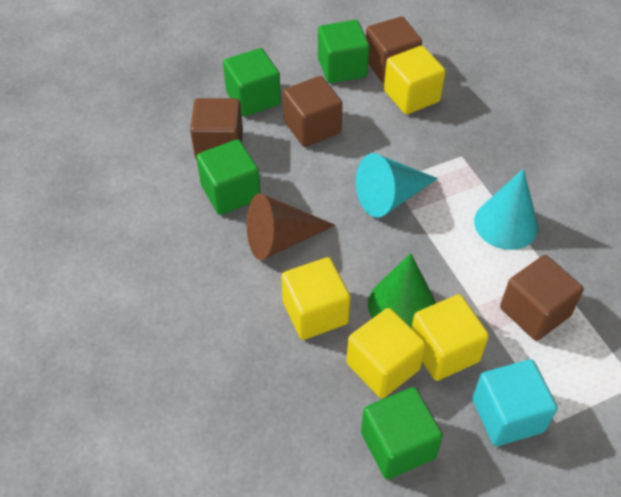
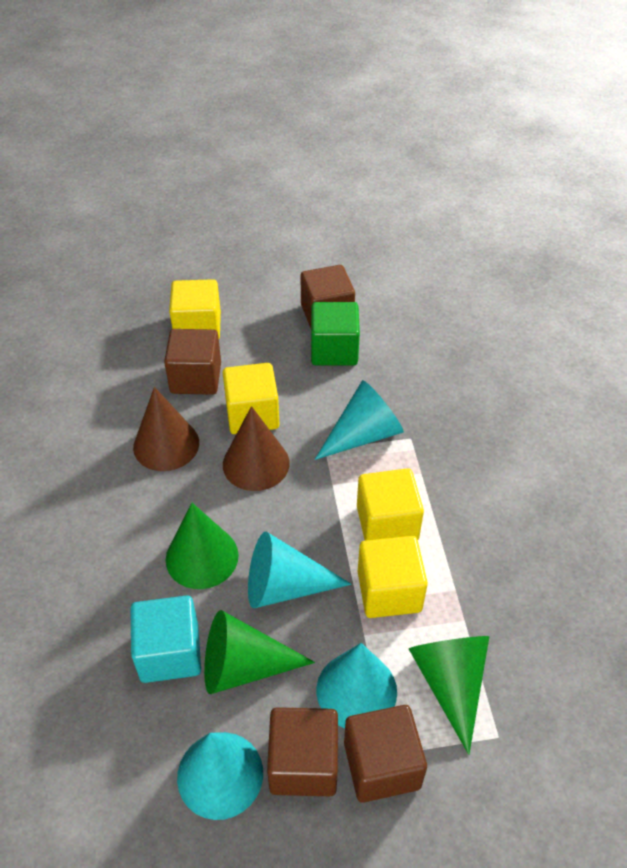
brown cone: [247,193,336,260] = 1 -> [133,387,199,471] [223,406,290,491] = 2
green cone: [368,253,436,328] = 1 -> [166,503,239,589] [204,610,315,694] [409,636,490,755] = 3
green cube: [196,139,261,215] [223,48,281,117] [318,20,369,83] [361,387,443,480] = 4 -> [311,302,360,365] = 1
turquoise cone: [356,153,438,218] [474,169,538,250] = 2 -> [177,732,263,820] [248,532,352,608] [315,380,404,460] [316,643,397,728] = 4

